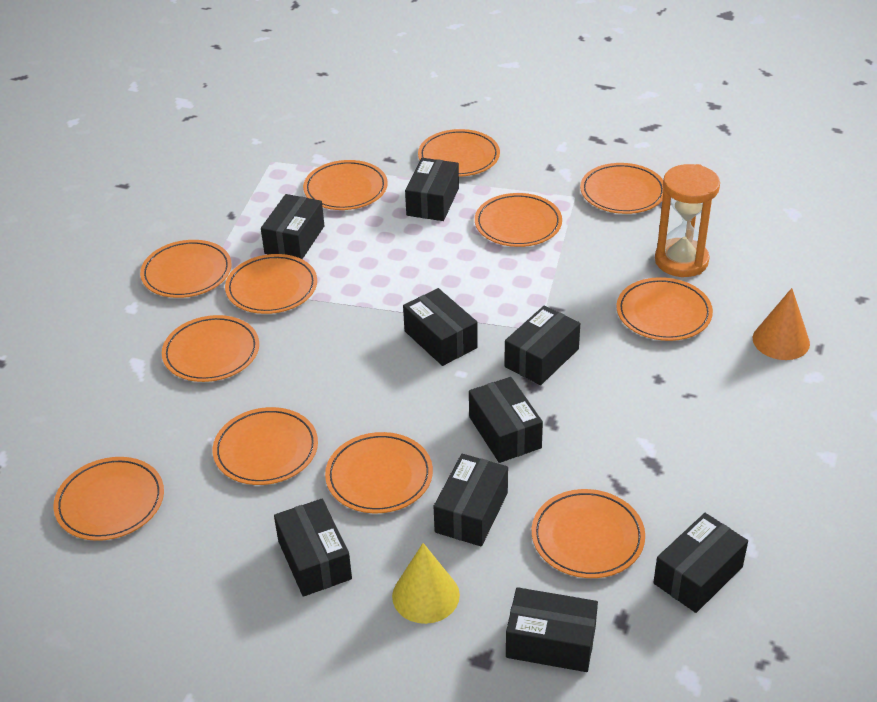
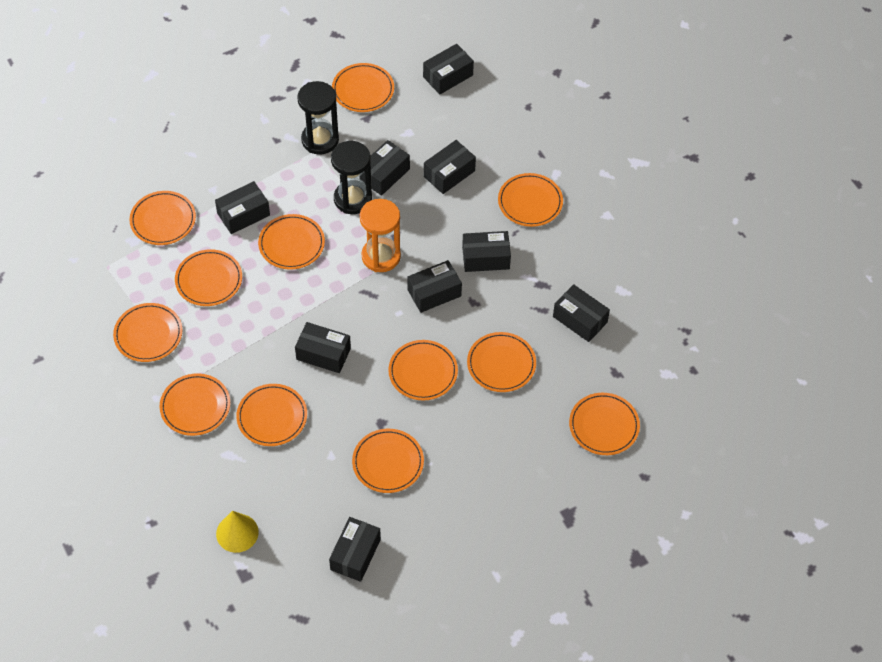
black hourglass: none = 0 -> [297,81,339,155] [331,141,372,214] = 2
orange cone: [753,288,810,360] = 1 -> none = 0

